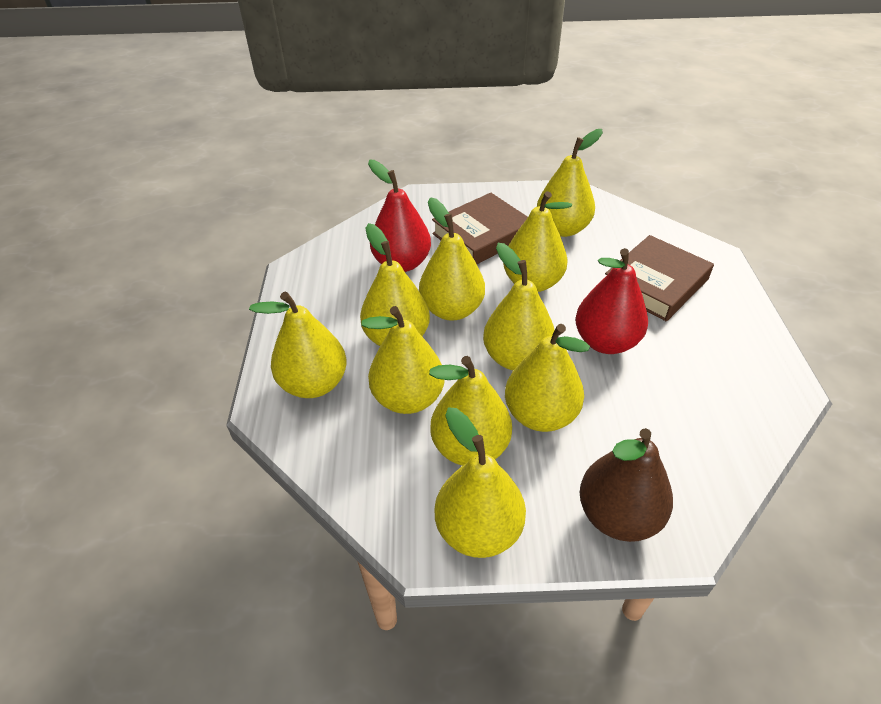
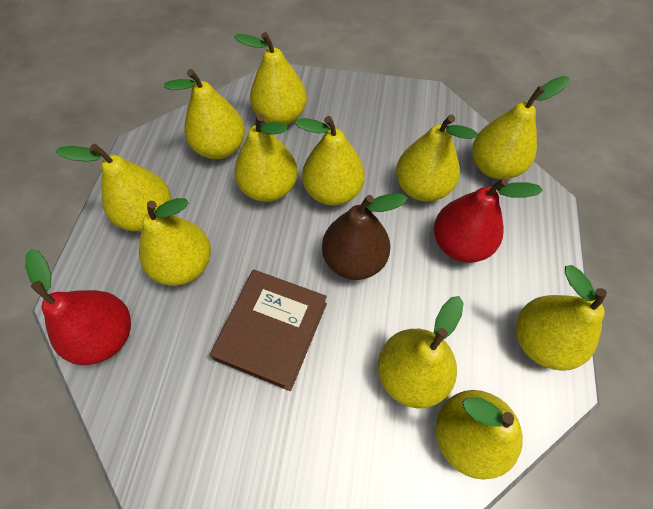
brown book: [432,193,528,264] [605,235,714,321] = 2 -> [210,269,327,391] = 1
yellow pear: [249,292,347,398] [360,223,430,346] [361,306,445,414] [419,197,485,321] [429,356,512,466] [435,407,526,558] [483,243,554,370] [503,191,572,292] [505,324,590,432] [537,129,603,237] = 10 -> [56,144,171,231] [139,198,211,286] [164,69,245,159] [234,32,307,125] [234,114,298,202] [295,116,365,205] [378,296,463,408] [396,114,477,202] [436,390,523,480] [472,76,569,179] [516,265,607,371] = 11

